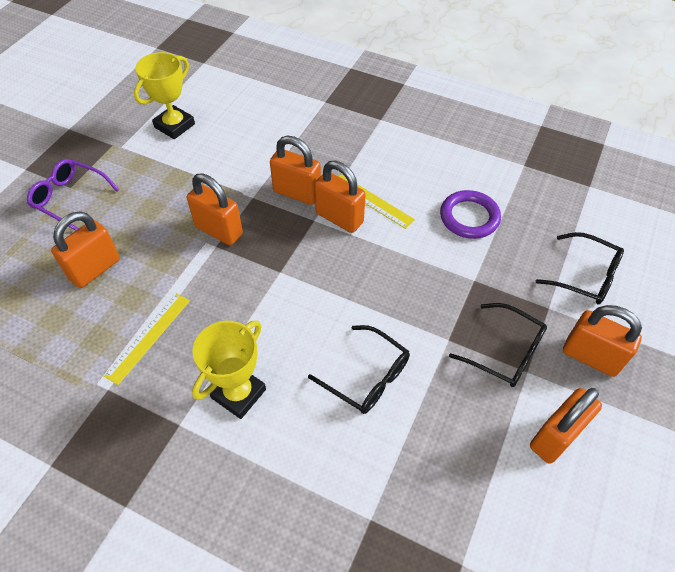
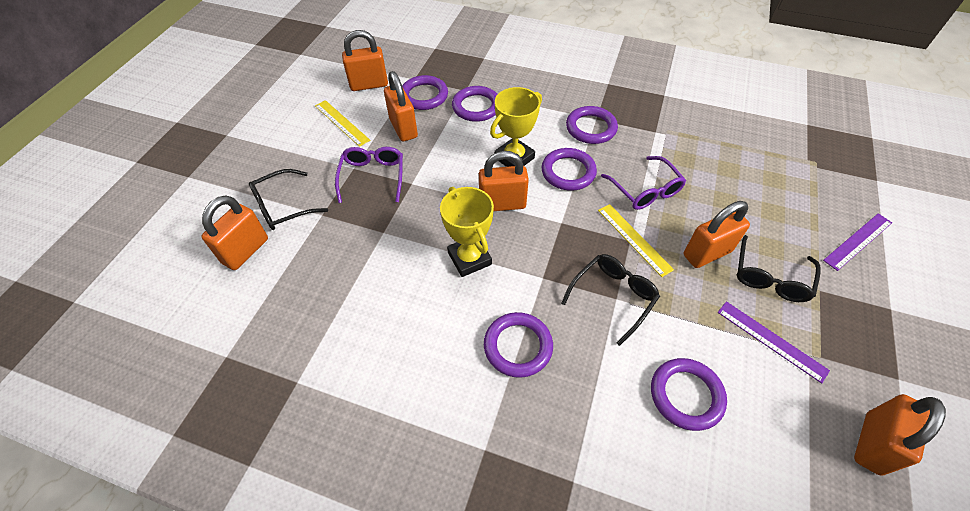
purple glasses: [27,159,119,231] = 1 -> [335,147,403,203] [601,156,686,210] = 2
purple ring: [440,190,501,239] = 1 -> [402,75,448,110] [452,86,498,122] [484,312,553,378] [541,148,597,191] [566,106,618,144] [651,358,727,431] = 6
purple ruler: none = 0 -> [717,302,830,384] [823,213,892,271] = 2

